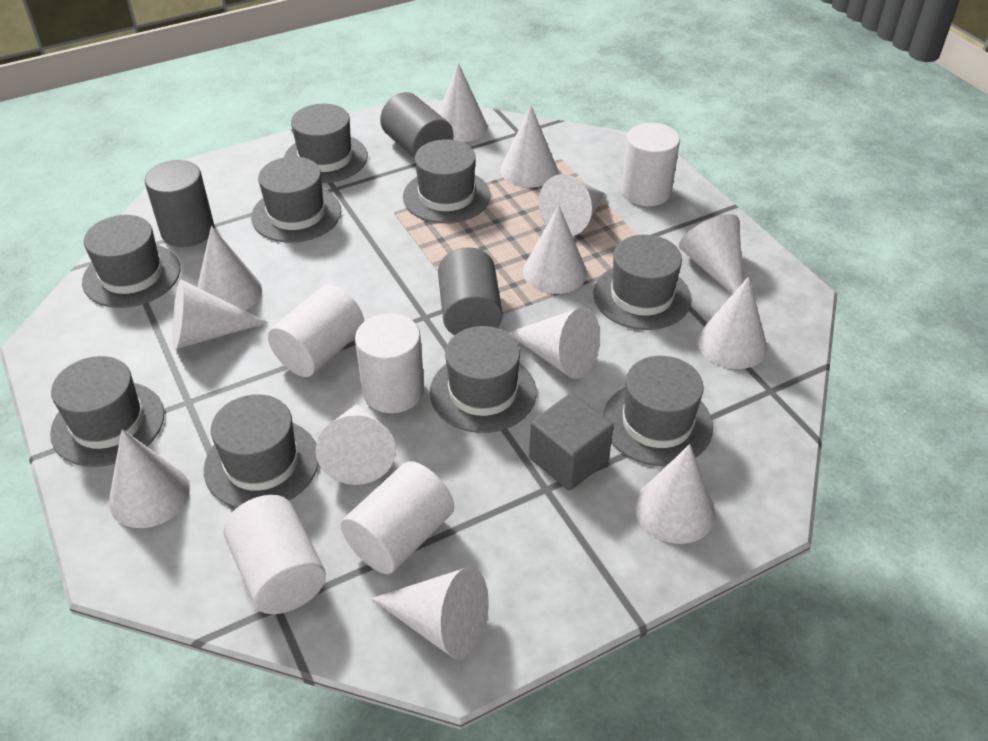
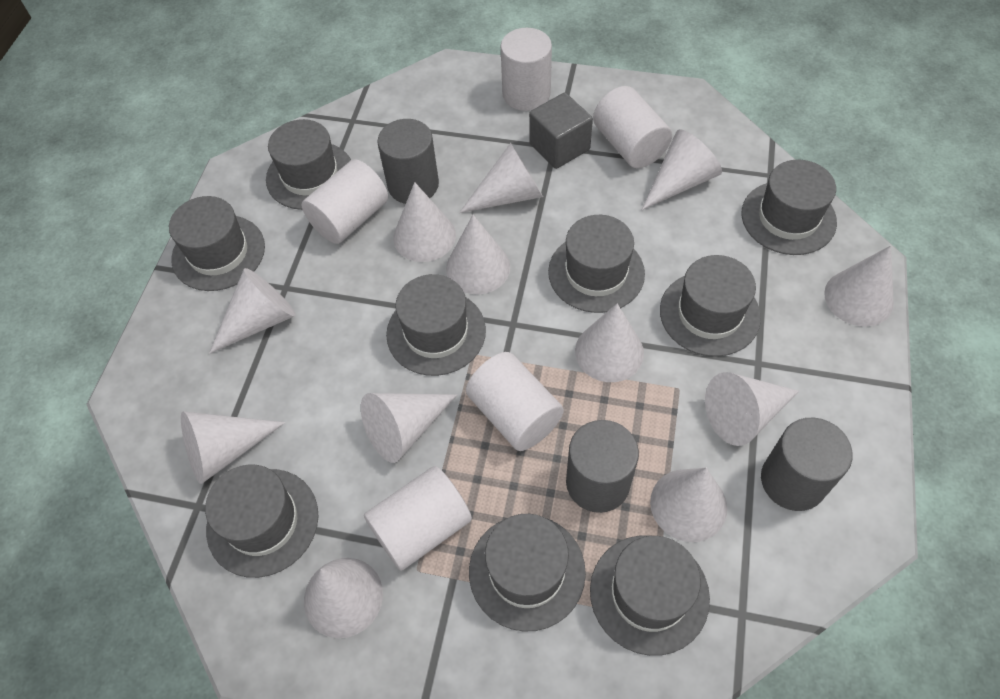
white cone: [109,429,190,528] [172,279,268,349] [197,226,262,311] [315,404,396,485] [371,567,489,660] [438,63,487,142] [500,105,558,187] [507,307,600,379] [523,205,587,294] [538,174,605,236] [635,444,716,544] [679,214,743,294] [697,277,767,369] = 13 -> [181,411,285,484] [209,268,296,354] [304,558,383,638] [361,393,457,463] [393,182,456,262] [446,215,510,294] [459,143,543,213] [575,303,644,382] [642,129,722,210] [650,468,727,542] [705,372,799,446] [824,246,894,327] = 12

